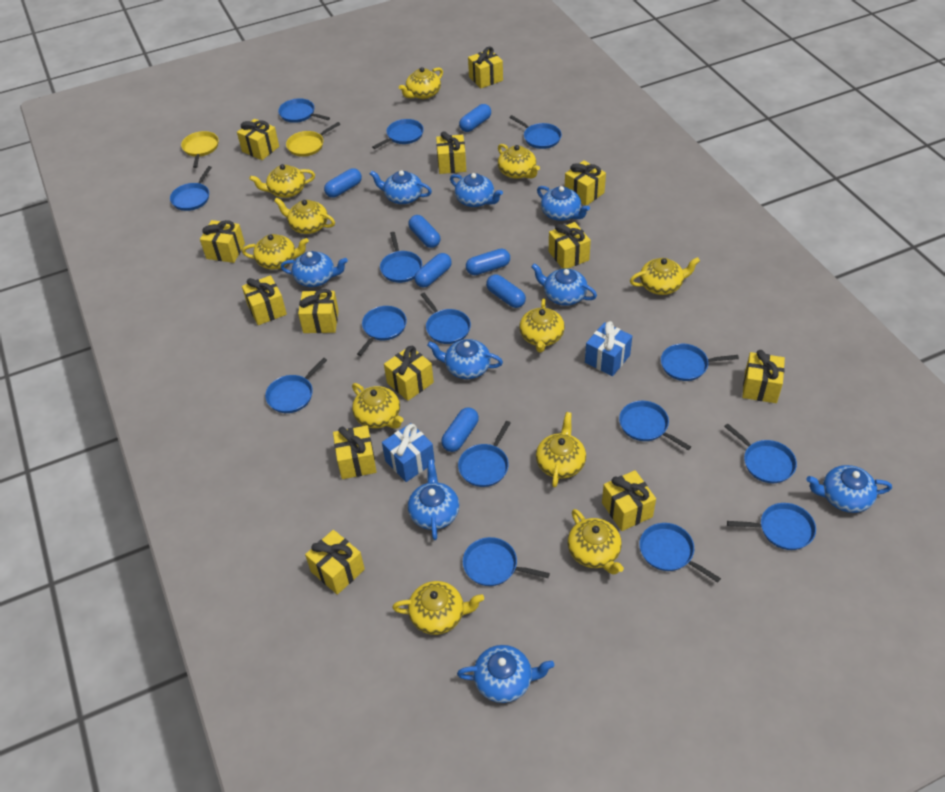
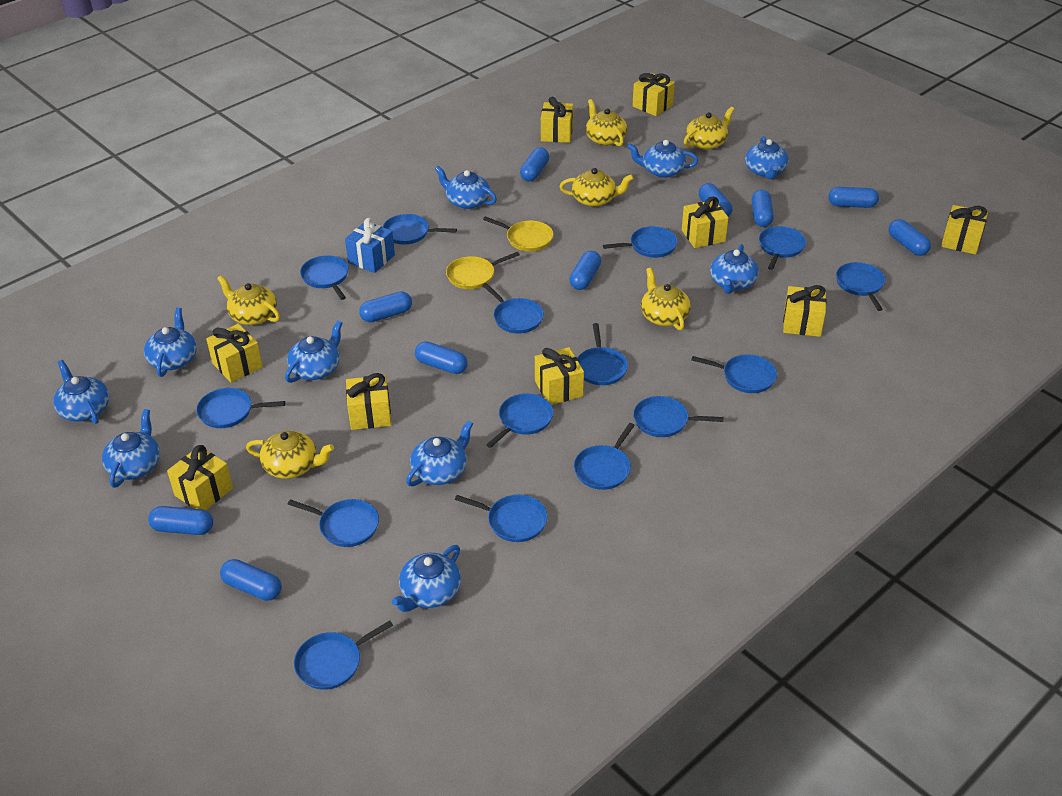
blue capsule: [324,168,362,198] [409,215,440,248] [414,253,452,287] [441,408,479,452] [459,104,491,132] [466,248,510,275] [486,274,526,308] = 7 -> [148,506,213,535] [220,559,282,601] [359,291,412,322] [415,341,468,374] [520,147,549,182] [569,251,601,290] [699,183,732,217] [752,189,774,227] [828,187,879,208] [889,219,931,256] = 10
blue gift: [382,423,435,482] [585,321,632,376] = 2 -> [345,218,395,273] = 1
blue teapot: [280,251,348,287] [370,170,432,204] [408,460,459,540] [427,339,503,379] [450,173,503,207] [457,645,554,703] [531,263,597,306] [537,186,590,221] [806,465,892,513] = 9 -> [53,360,109,424] [102,409,160,488] [144,307,197,377] [285,320,343,383] [392,545,461,612] [406,420,473,486] [435,166,497,209] [627,140,698,178] [710,244,759,294] [745,136,789,179] = 10
yellow gift: [200,220,245,263] [237,119,279,160] [242,275,287,325] [298,289,339,333] [305,530,365,595] [333,426,377,479] [384,346,434,401] [436,131,466,174] [468,46,503,88] [549,222,591,269] [565,160,606,206] [602,470,656,531] [742,350,785,403] = 13 -> [167,445,233,510] [206,324,263,383] [346,373,391,430] [535,347,584,405] [541,97,573,143] [632,73,675,116] [682,197,729,248] [783,285,827,337] [941,205,988,255] = 9
yellow teapot: [242,234,309,269] [250,164,315,198] [274,198,335,234] [352,383,403,428] [392,581,484,635] [399,67,443,99] [498,144,540,179] [519,299,565,352] [536,412,586,487] [568,509,624,574] [630,257,700,295] = 11 -> [217,275,280,325] [246,431,334,479] [559,168,634,207] [586,99,627,146] [641,268,691,330] [684,107,735,150] = 6

